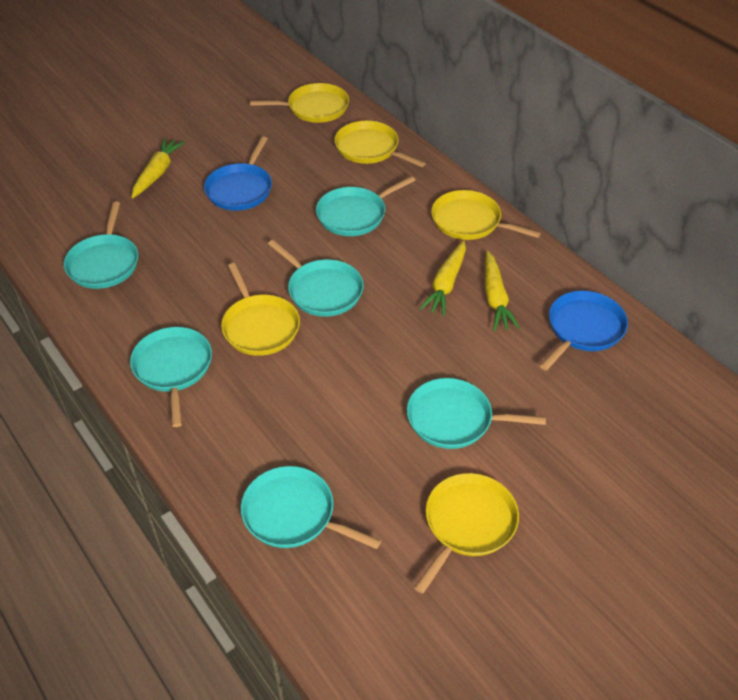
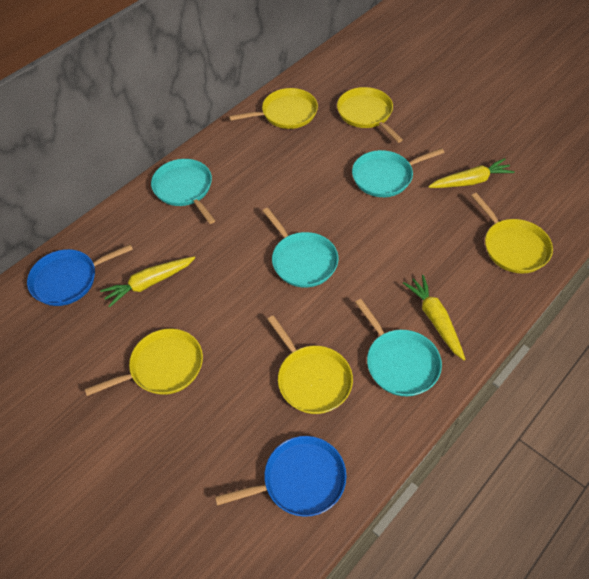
turquoise pan: [64,202,138,289] [130,327,212,427] [241,466,381,549] [268,240,364,317] [316,176,415,236] [407,378,546,449] = 6 -> [151,159,215,224] [263,208,338,288] [352,148,444,197] [355,299,442,396] = 4

